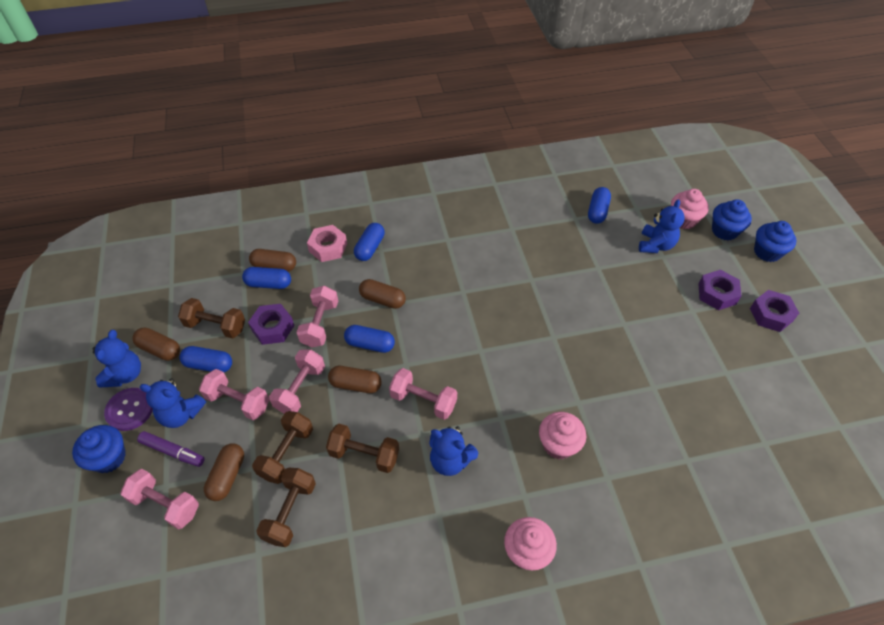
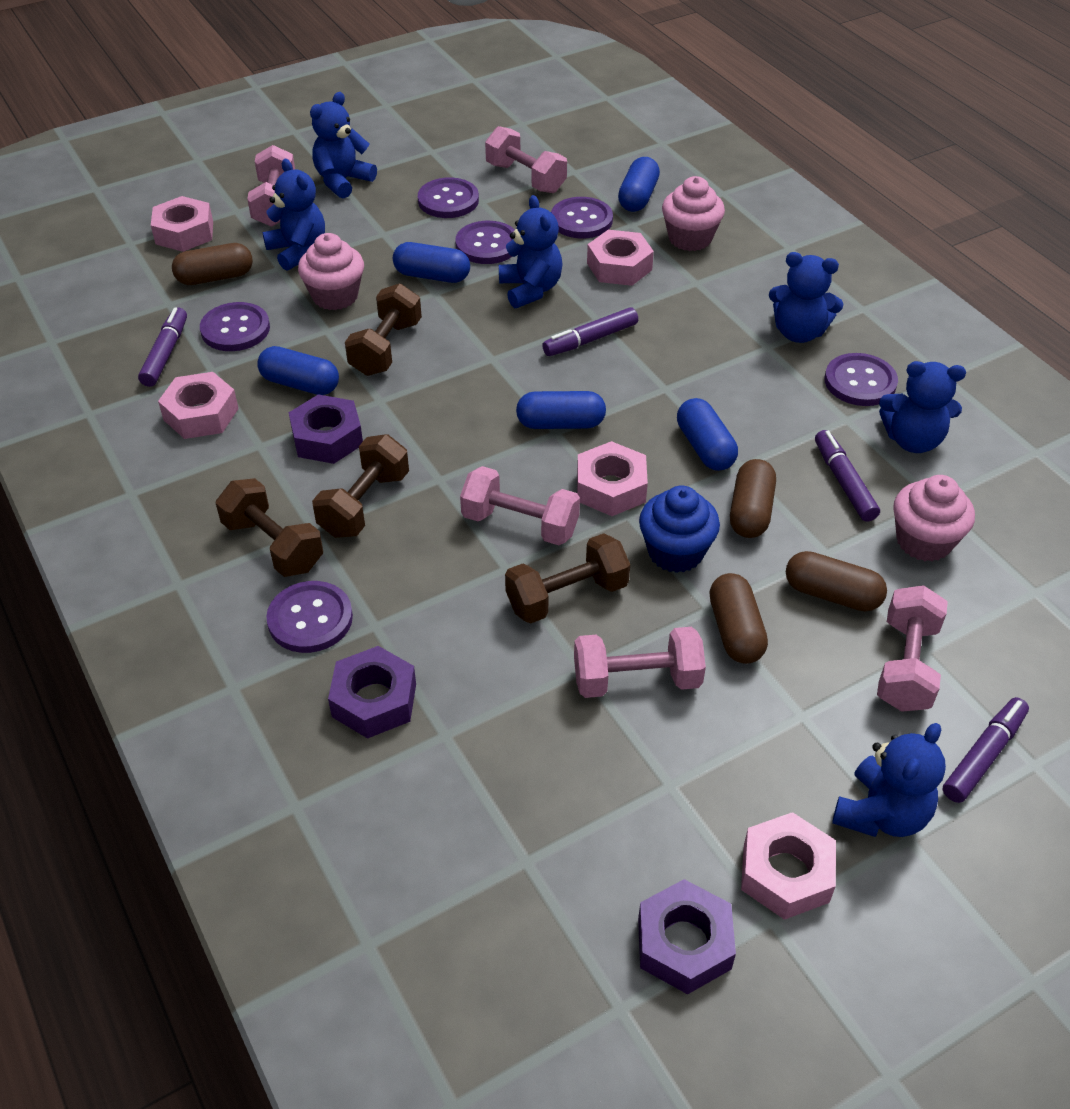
blue cupcake: [72,425,126,473] [712,200,752,240] [754,221,797,262] = 3 -> [639,486,720,573] = 1
blue teddy bear: [92,330,141,387] [140,378,206,428] [429,426,478,476] [639,199,685,253] = 4 -> [262,159,325,271] [310,92,377,198] [499,195,563,308] [769,252,843,343] [832,723,946,837] [879,361,966,453] = 6
brown capsule: [133,327,180,361] [204,444,244,501] [249,249,296,272] [328,366,382,393] [359,279,406,309] = 5 -> [172,243,253,285] [709,573,768,664] [730,459,776,538] [786,551,887,612] = 4
pink nut: [307,225,347,262] = 1 -> [151,196,213,252] [158,372,239,439] [577,441,648,516] [587,230,654,286] [741,812,836,920] = 5
purple button: [104,388,153,431] = 1 -> [200,302,270,351] [266,581,353,653] [418,177,479,218] [455,221,515,264] [551,197,613,238] [825,353,898,406] = 6
purple marker: [137,431,205,467] = 1 -> [138,307,187,387] [542,307,638,356] [815,430,880,522] [942,697,1029,803] = 4

